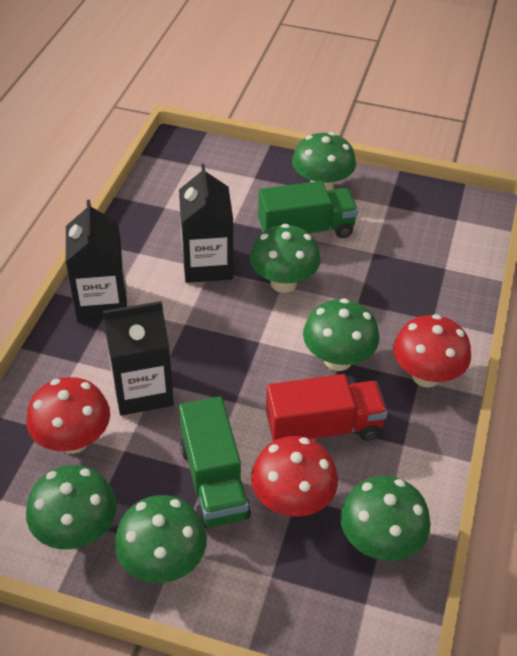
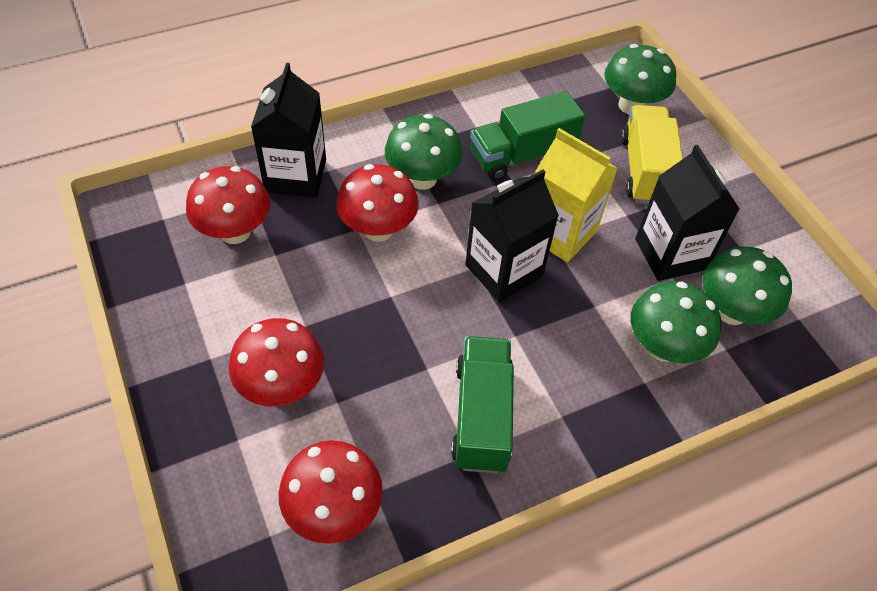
green mushroom: [26,465,117,549] [115,495,207,583] [250,224,321,293] [292,132,356,191] [303,298,380,371] [340,476,431,561] = 6 -> [385,114,462,190] [604,44,676,114] [631,281,721,363] [703,247,792,325] = 4
red mushroom: [26,377,110,454] [251,436,338,517] [393,314,471,388] = 3 -> [186,166,270,244] [229,318,324,406] [279,440,383,544] [336,164,419,242] = 4
red truck: [266,374,388,441] = 1 -> none = 0
yellow carton: none = 0 -> [535,128,618,263] = 1
yellow truck: none = 0 -> [621,105,683,204] = 1

